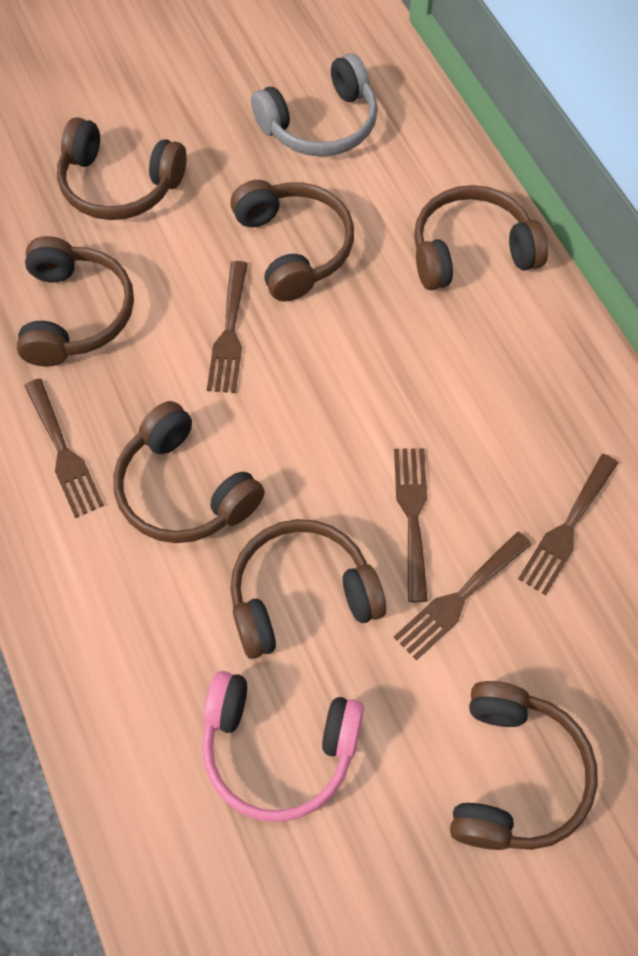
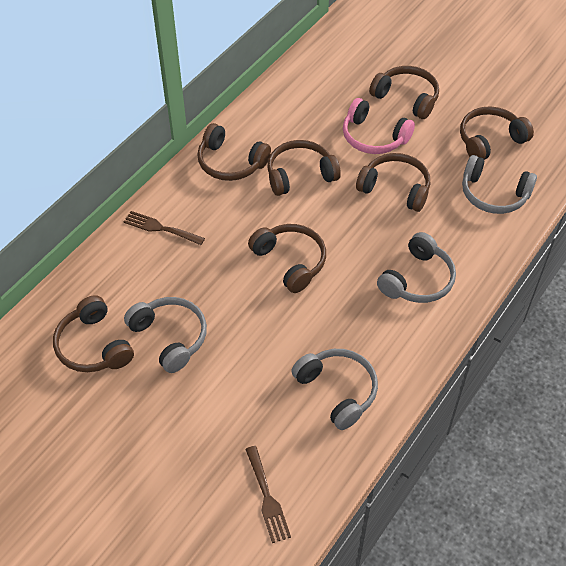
brown fork: [24,379,104,518] [207,261,248,393] [394,448,428,602] [394,531,532,660] [518,454,618,595] = 5 -> [124,211,205,245] [245,446,291,543] = 2
grey headphones: [251,53,378,157] = 1 -> [124,297,207,373] [291,349,378,430] [377,232,456,303] [462,155,537,214] = 4

